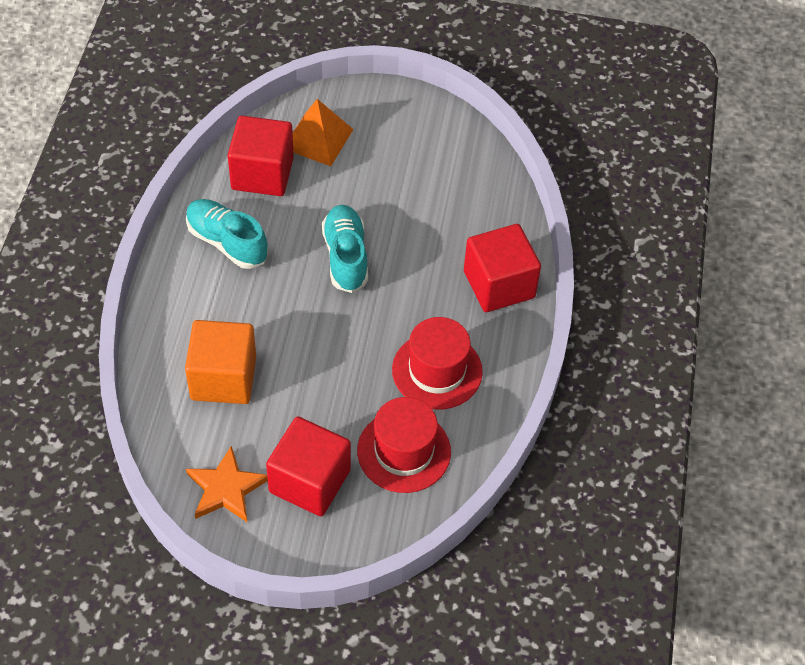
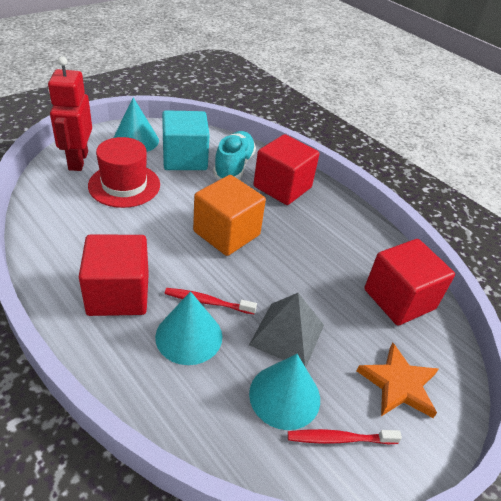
grey pyramid: none = 0 -> [249,293,324,367] = 1
orange pyramid: [293,99,354,166] = 1 -> none = 0
red hat: [357,397,451,493] [392,317,483,410] = 2 -> [88,137,160,208] = 1
red robot: none = 0 -> [48,56,92,171] = 1
red toothbrush: none = 0 -> [165,288,257,314] [288,429,402,445] = 2
turquoise cone: none = 0 -> [113,98,159,152] [155,291,222,365] [249,354,320,430] = 3
turquoise cube: none = 0 -> [162,110,210,170] = 1
turquoise shoe: [186,199,268,269] [322,205,368,293] = 2 -> [213,131,256,180] = 1

